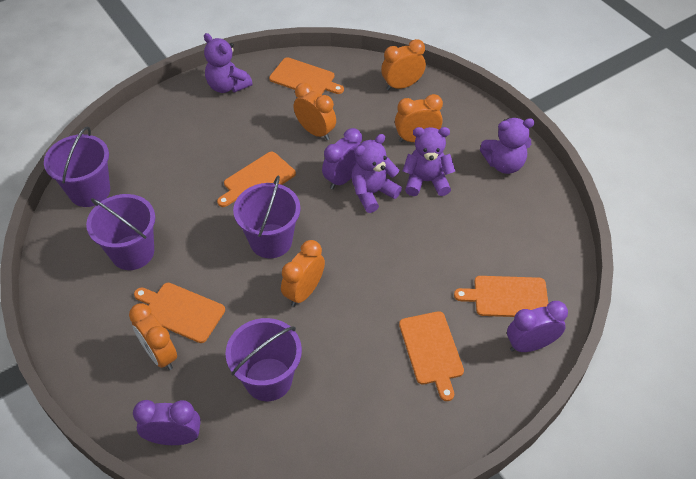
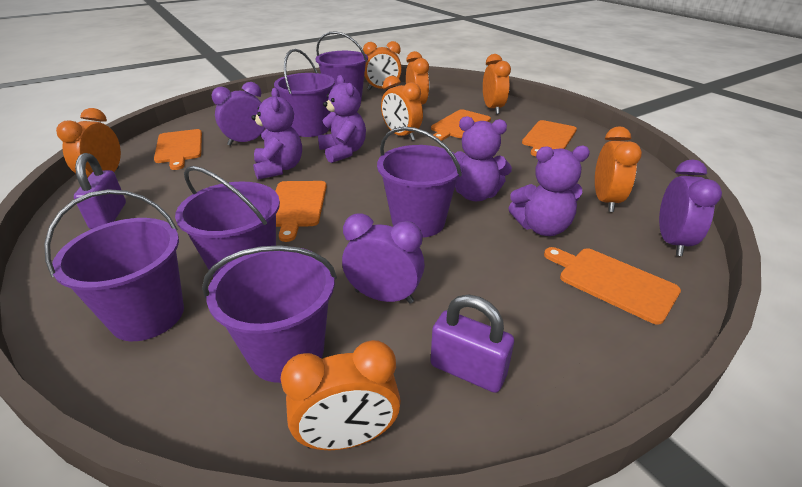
orange clock: [129,303,177,370] [281,240,325,307] [294,83,336,140] [381,39,426,91] [395,94,443,142] = 5 -> [56,108,121,178] [281,340,401,450] [363,41,402,90] [381,76,423,141] [406,51,429,105] [483,54,511,114] [595,127,642,212] = 7
purple bucket: [44,127,110,207] [86,194,155,270] [225,318,302,401] [233,176,301,258] = 4 -> [44,189,184,341] [175,166,280,278] [202,245,337,383] [274,49,335,137] [315,31,368,100] [377,127,463,238] = 6
purple padlock: none = 0 -> [74,153,126,229] [431,295,514,393] = 2

